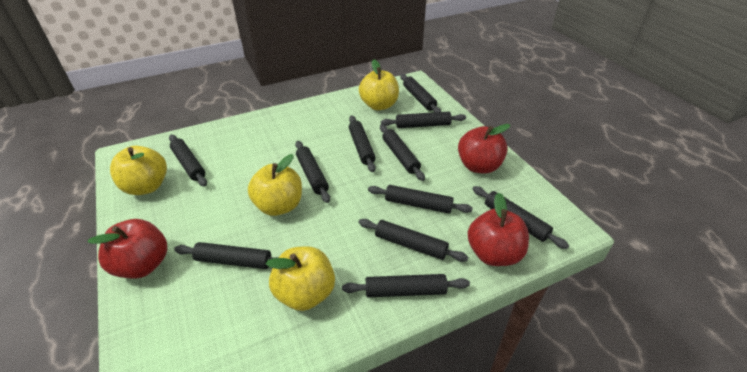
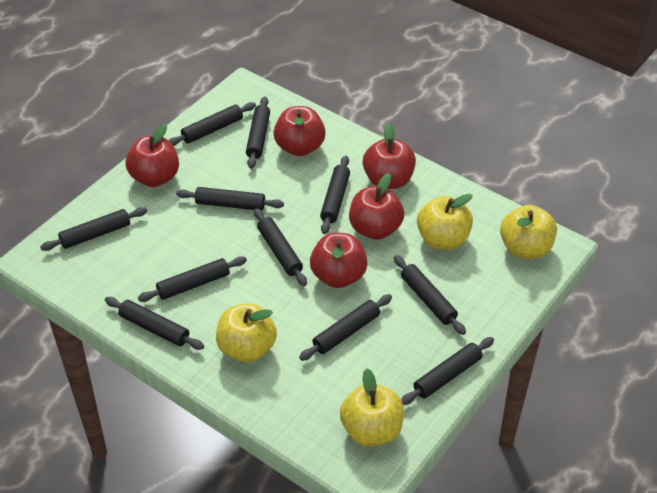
red apple: [88,219,167,279] [458,124,510,174] [468,193,529,266] = 3 -> [126,124,179,187] [273,106,326,156] [310,233,368,288] [349,173,404,240] [363,123,416,189] = 5

